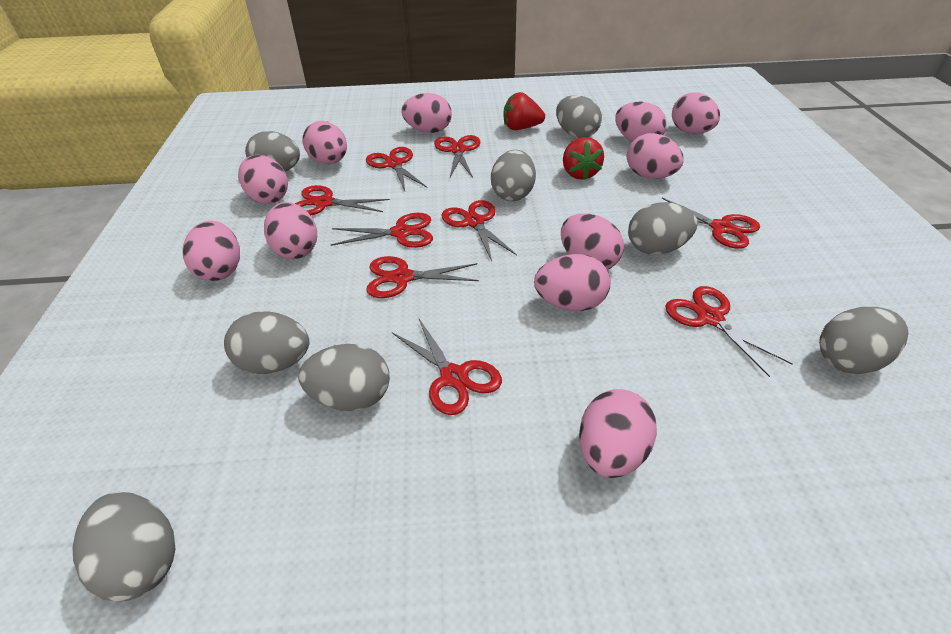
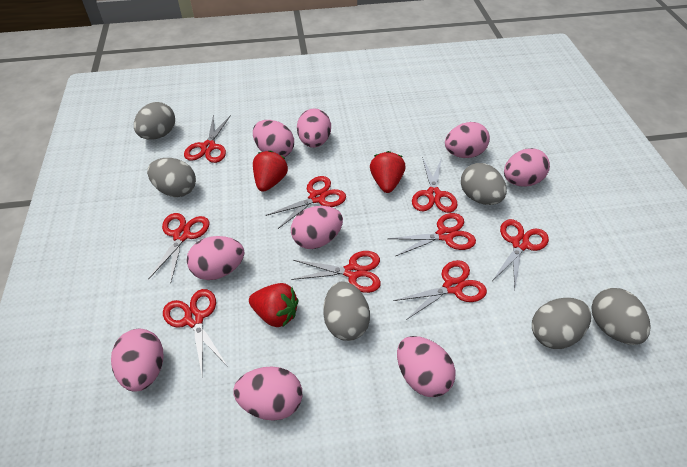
grey egg: [73,492,175,602] [224,311,309,374] [245,131,300,172] [298,344,390,411] [491,150,536,201] [556,95,602,138] [628,202,698,255] [819,307,909,374] = 8 -> [134,102,175,140] [147,158,196,197] [323,281,370,341] [461,163,507,205] [532,298,591,349] [591,288,651,345] = 6
pink egg: [182,221,240,281] [239,155,288,204] [264,202,317,259] [303,121,347,164] [401,93,452,133] [534,254,611,311] [561,214,624,270] [579,389,657,478] [615,102,667,142] [627,133,684,179] [672,92,720,134] = 11 -> [111,329,163,392] [187,236,244,280] [233,366,302,421] [253,120,294,157] [291,206,343,249] [297,108,331,148] [397,336,455,397] [445,122,490,158] [504,148,550,187] = 9
red strawberry: [504,92,545,130] [563,137,604,180] = 2 -> [249,283,299,327] [253,150,288,192] [370,151,405,193] = 3

